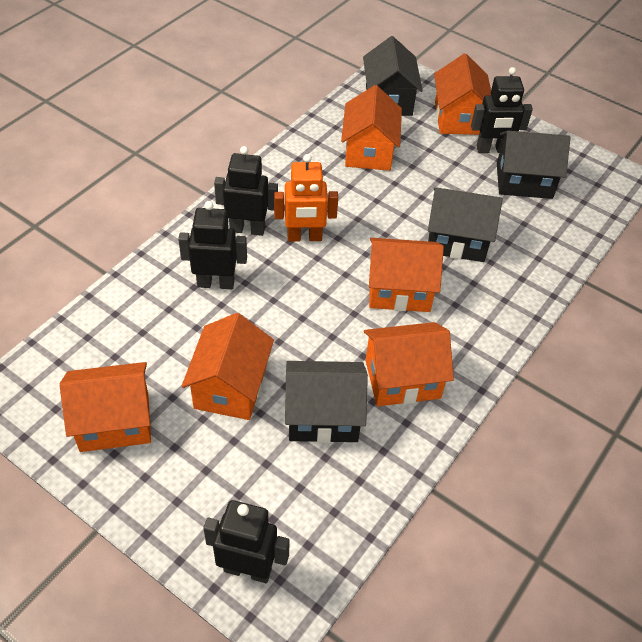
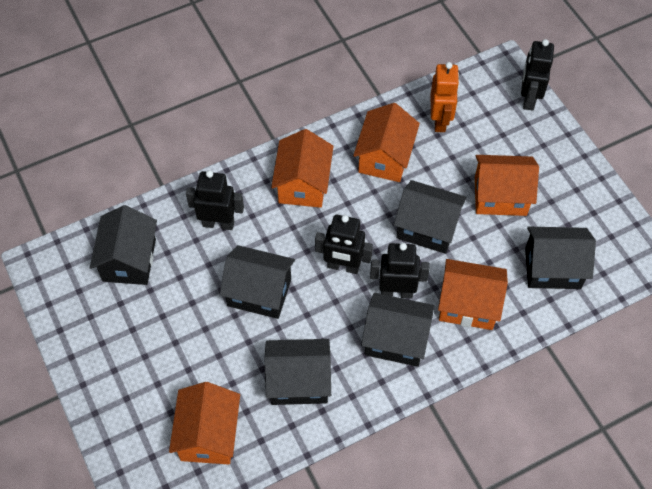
black house: [285,361,368,443] [363,36,423,116] [428,187,503,262] [497,131,570,199] = 4 -> [90,205,157,285] [219,245,295,319] [265,339,331,405] [361,293,434,367] [394,180,467,254] [525,227,596,289] = 6
orange house: [60,362,151,452] [182,313,274,420] [341,85,402,171] [364,322,454,406] [369,238,444,312] [434,54,491,135] = 6 -> [169,382,240,465] [271,129,333,208] [353,103,420,182] [438,259,508,330] [475,155,539,216] = 5

